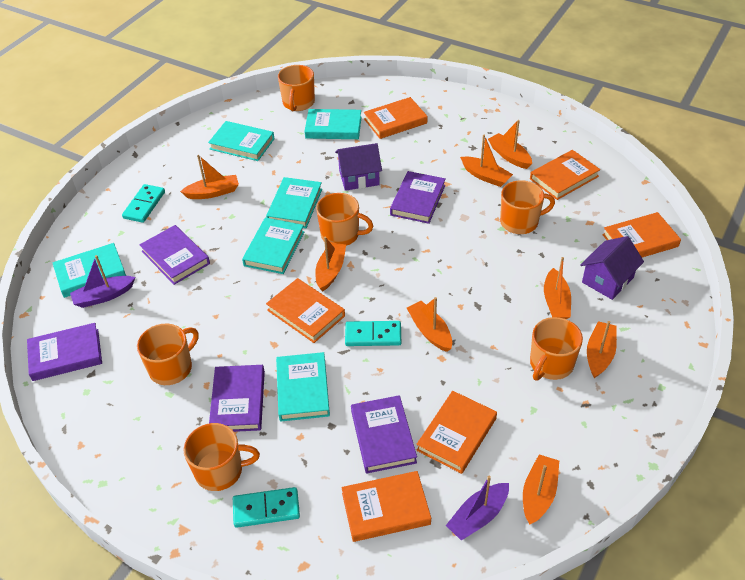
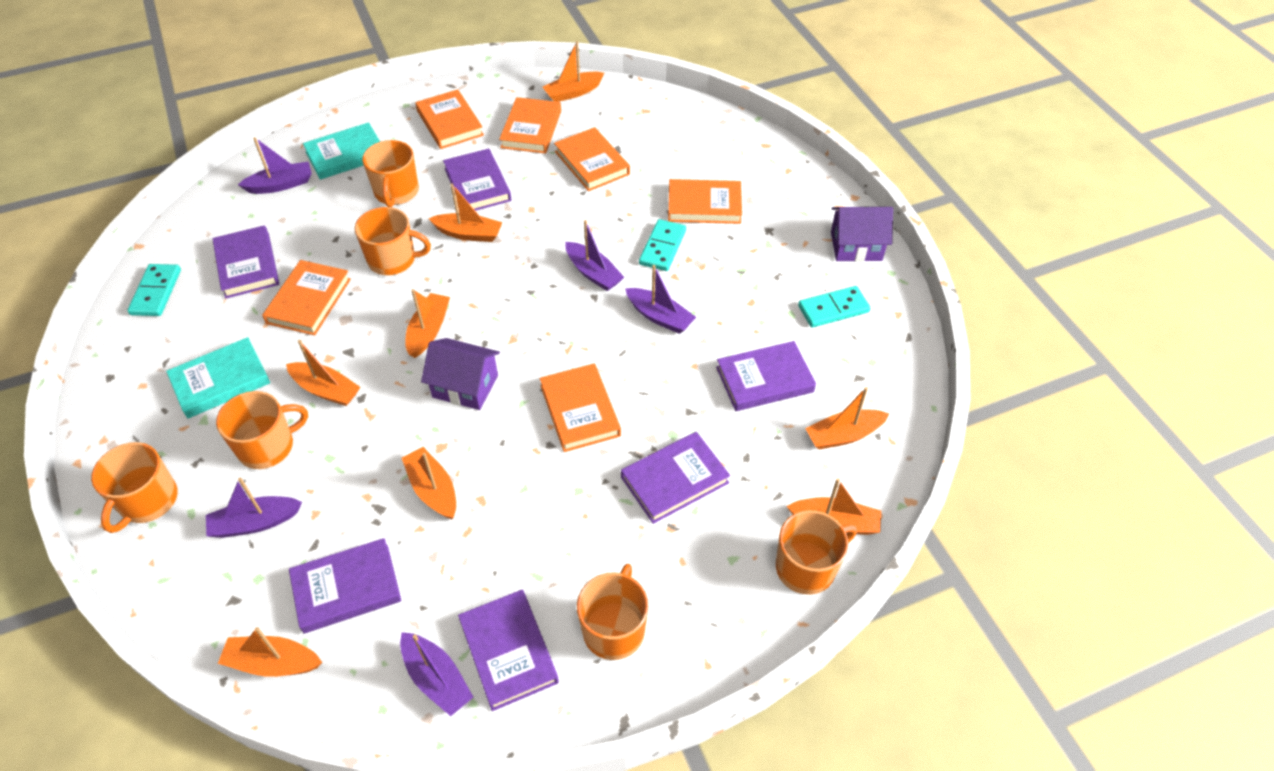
purple boat: [70,255,135,308] [446,476,509,541] = 2 -> [206,477,302,538] [238,137,312,194] [400,632,473,716] [565,220,624,291] [625,265,696,334] = 5
purple book: [27,323,102,381] [140,225,210,285] [209,365,265,432] [351,395,417,474] [390,171,446,224] = 5 -> [212,225,279,299] [289,538,401,633] [443,149,511,211] [458,590,559,711] [621,432,730,524] [716,341,816,411] = 6
turquoise book: [53,243,126,298] [208,121,274,161] [242,217,304,274] [266,177,322,228] [276,352,330,422] [304,109,362,139] = 6 -> [166,337,270,418] [303,122,380,180] = 2

